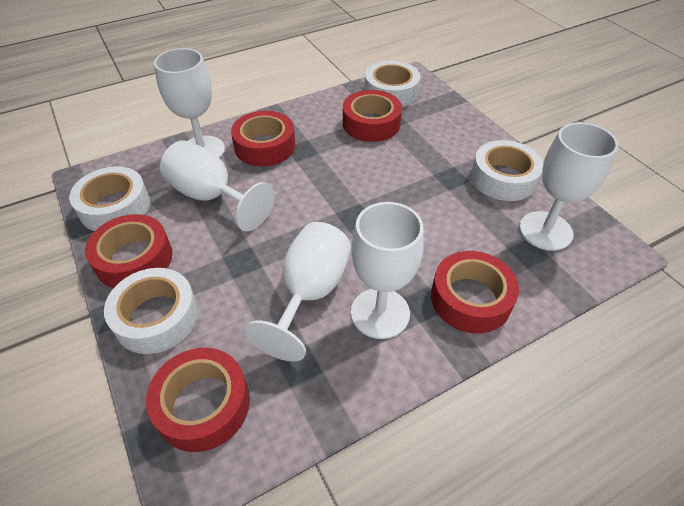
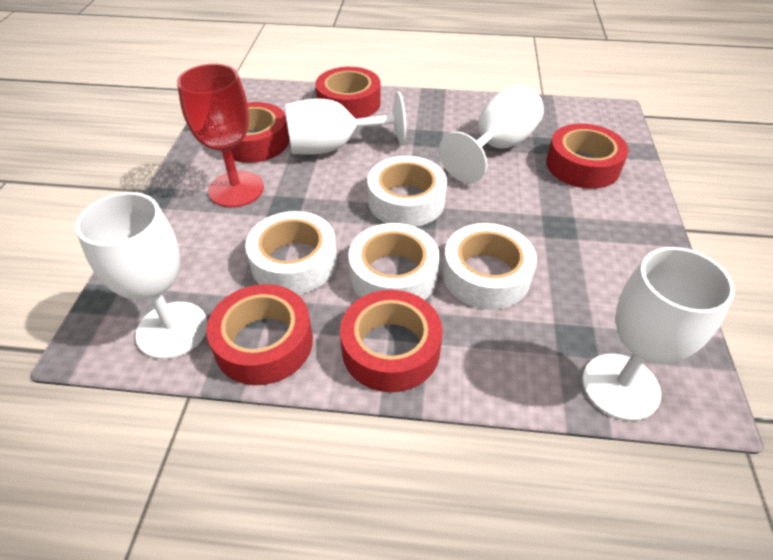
red goblet: none = 0 -> [177,64,264,207] = 1
white goblet: [154,48,225,158] [160,140,274,231] [244,222,351,362] [351,202,424,339] [519,122,618,251] = 5 -> [75,192,208,359] [285,92,406,155] [439,84,544,183] [582,247,735,421] = 4

